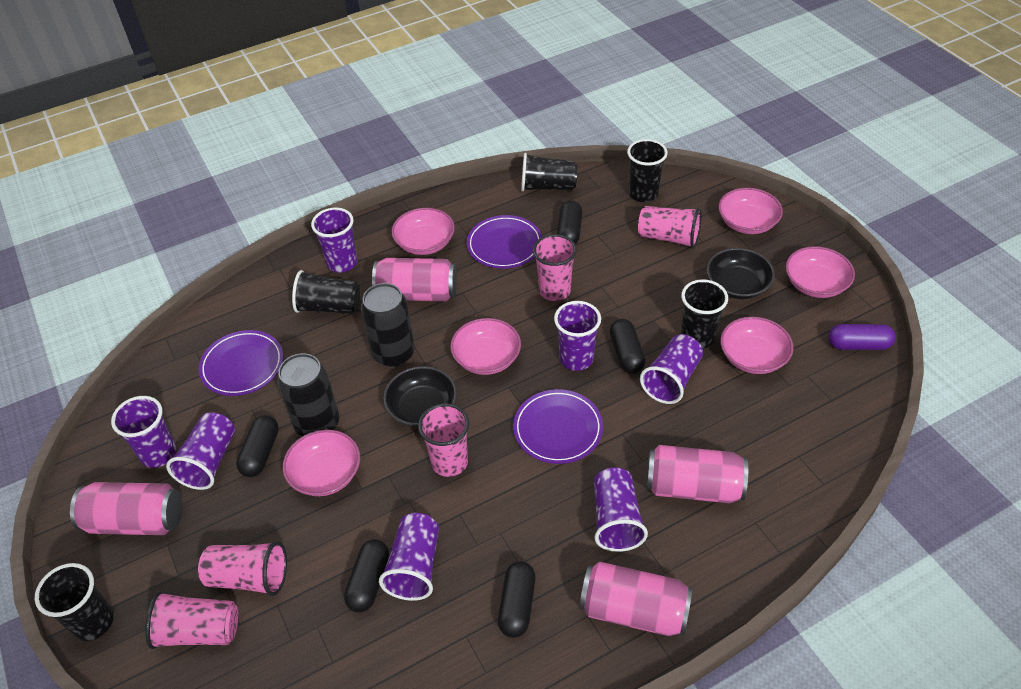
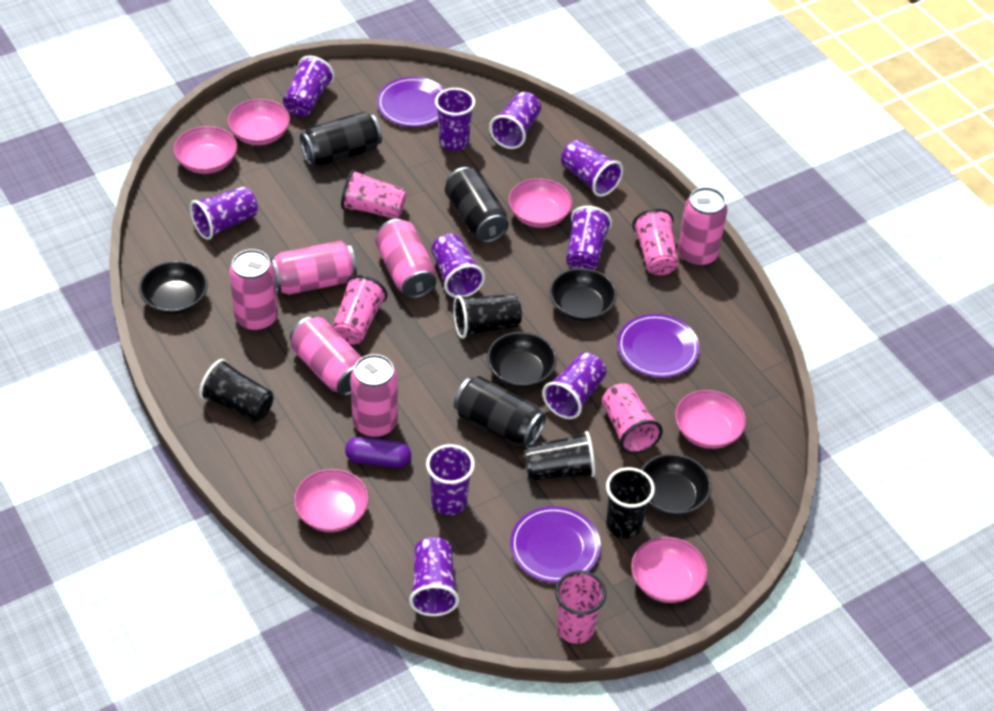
black bowl: [383,366,457,427] [706,248,775,299] = 2 -> [139,261,208,314] [487,332,557,388] [549,268,617,321] [641,453,712,516] = 4
black can: [277,353,339,436] [361,283,415,367] = 2 -> [300,111,382,166] [445,167,509,243] [454,376,546,447] = 3
black capsule: [236,415,279,477] [344,539,389,612] [498,561,536,638] [557,200,582,244] [610,319,645,373] = 5 -> none = 0
black cup: [35,563,114,641] [292,270,360,314] [521,153,578,192] [627,139,668,202] [681,279,728,349] = 5 -> [199,359,273,422] [453,294,522,339] [524,431,595,481] [606,467,655,538] = 4
pink can: [70,482,182,535] [372,258,457,302] [580,562,693,636] [646,445,748,503] = 4 -> [229,249,278,331] [270,241,357,295] [290,316,362,396] [351,354,398,438] [375,219,437,299] [678,187,727,267] = 6
purple cup: [111,396,176,468] [166,412,235,490] [311,208,357,272] [379,513,439,601] [554,301,601,371] [594,467,648,552] [640,334,703,404] = 7 -> [190,186,258,240] [283,56,334,116] [409,537,459,616] [426,444,475,515] [431,233,485,298] [435,88,475,151] [489,92,541,149] [542,352,606,419] [561,140,623,197] [566,206,612,270] = 10

